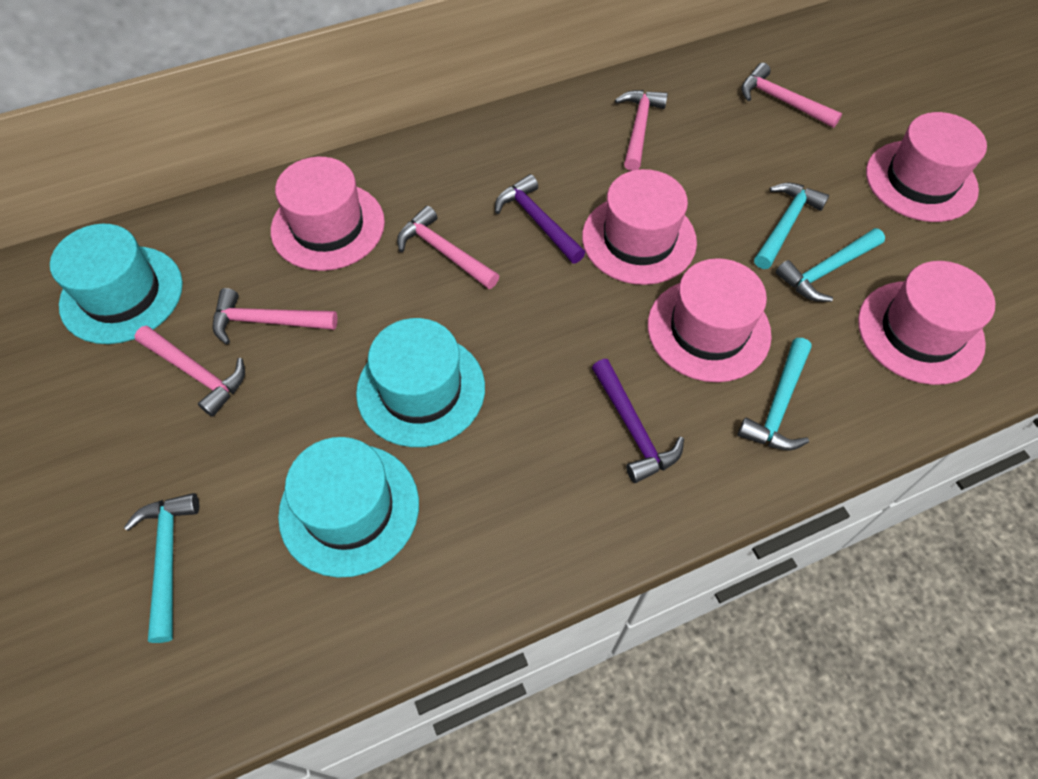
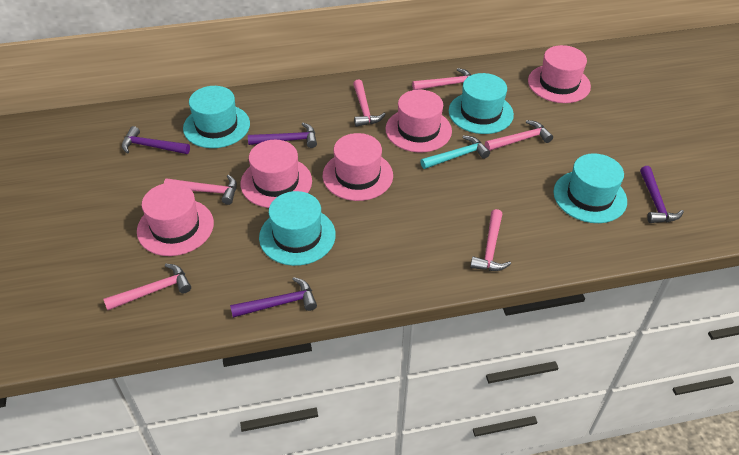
pink hammer: [135,326,245,417] [213,288,337,344] [397,206,499,289] [615,90,668,171] [741,63,842,128] = 5 -> [103,264,191,310] [164,175,237,205] [353,80,386,127] [412,68,471,90] [470,209,511,271] [485,120,553,151] = 6
purple hammer: [495,174,585,264] [592,359,684,483] = 2 -> [122,126,190,154] [230,277,317,318] [248,123,317,148] [640,166,684,223] = 4
turquoise hammer: [124,493,199,643] [738,338,812,450] [754,183,829,269] [776,228,885,302] = 4 -> [420,135,490,169] = 1
turquoise hat: [50,224,183,344] [278,437,419,578] [356,318,485,447] = 3 -> [183,86,250,148] [259,191,336,266] [449,73,514,134] [553,153,627,223] = 4

